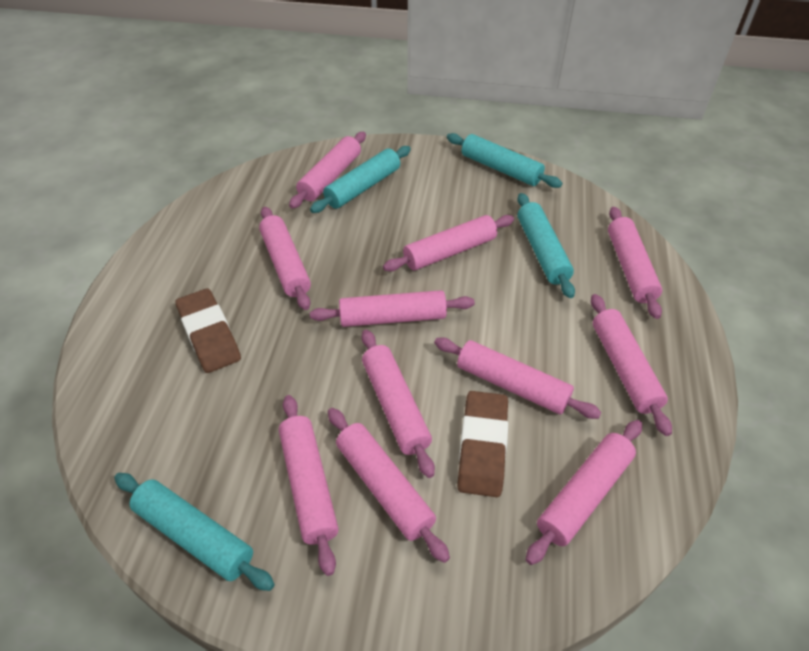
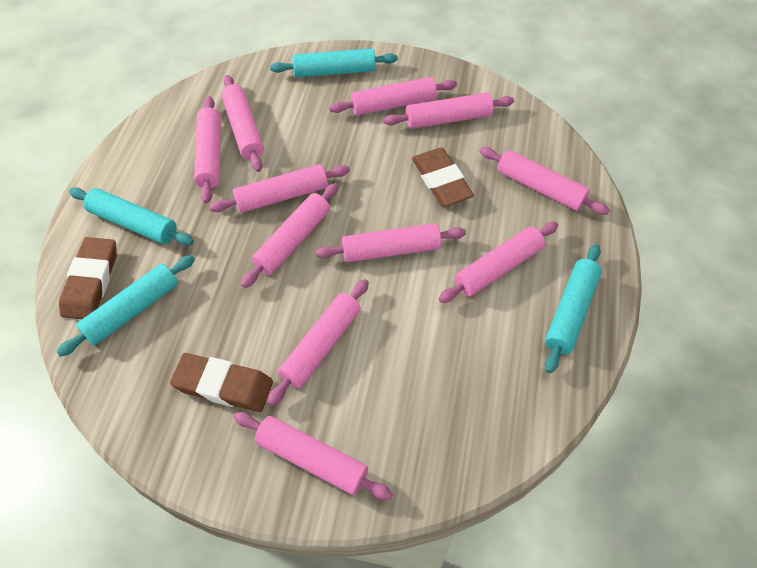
brown eraser: [175,289,241,373] [457,391,508,497] = 2 -> [59,237,117,319] [170,353,273,412] [412,148,474,206] = 3

